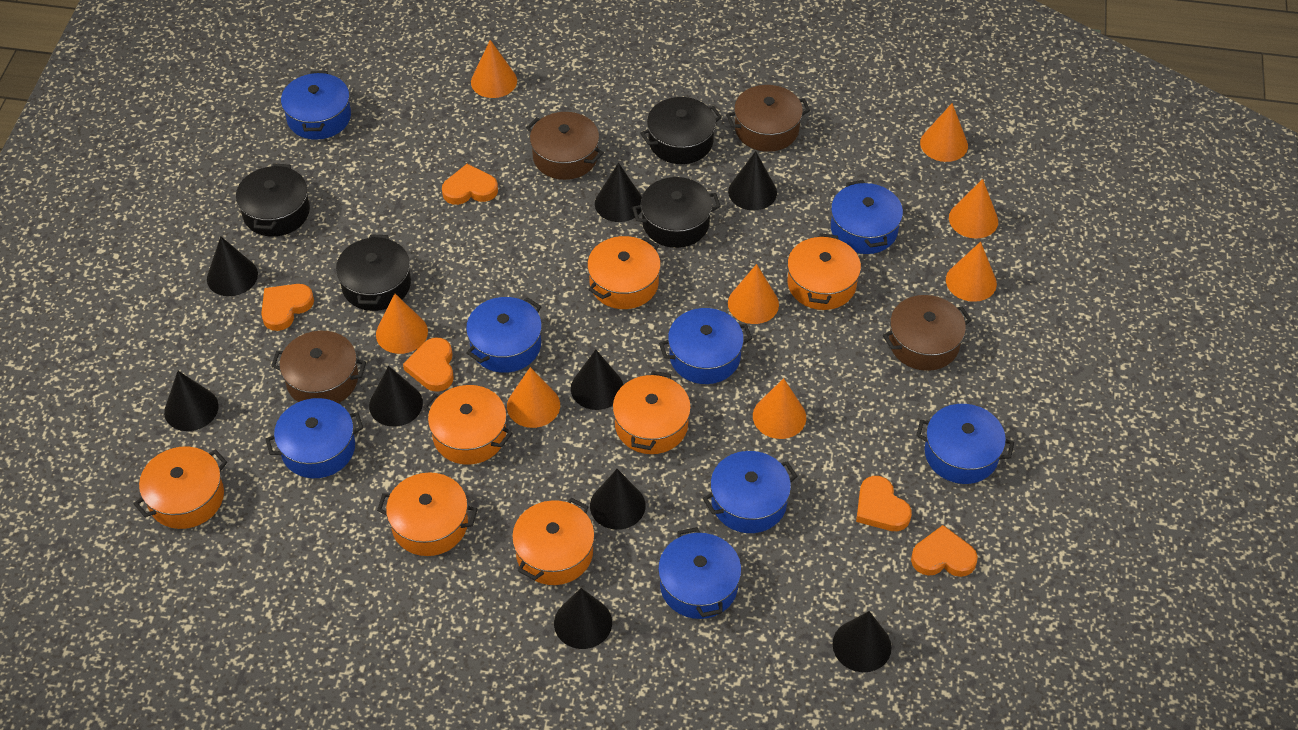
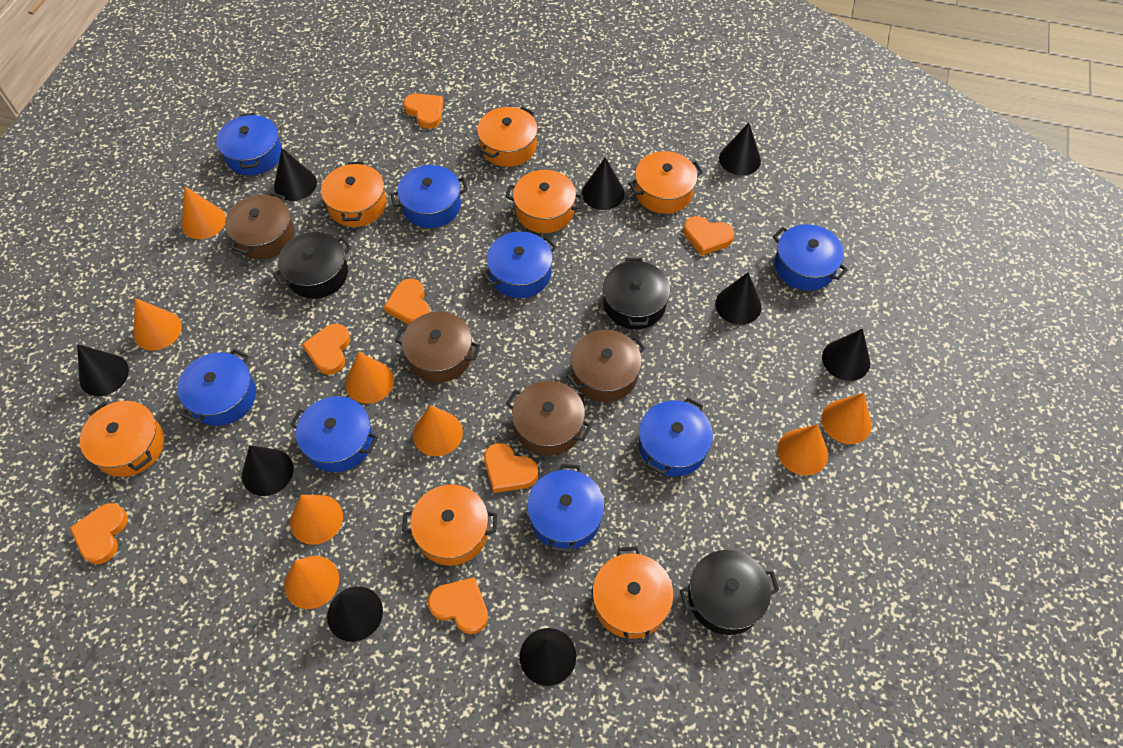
black pot: [236,163,310,237] [336,234,411,311] [632,177,720,248] [640,97,722,164] = 4 -> [273,232,352,299] [603,258,670,329] [680,550,779,635] = 3
orange heart: [261,284,314,331] [403,337,454,392] [442,164,498,205] [856,476,912,531] [911,525,978,577] = 5 -> [70,503,128,564] [302,324,350,375] [384,279,430,325] [403,93,443,129] [428,577,488,634] [484,443,538,493] [683,216,734,256] = 7

